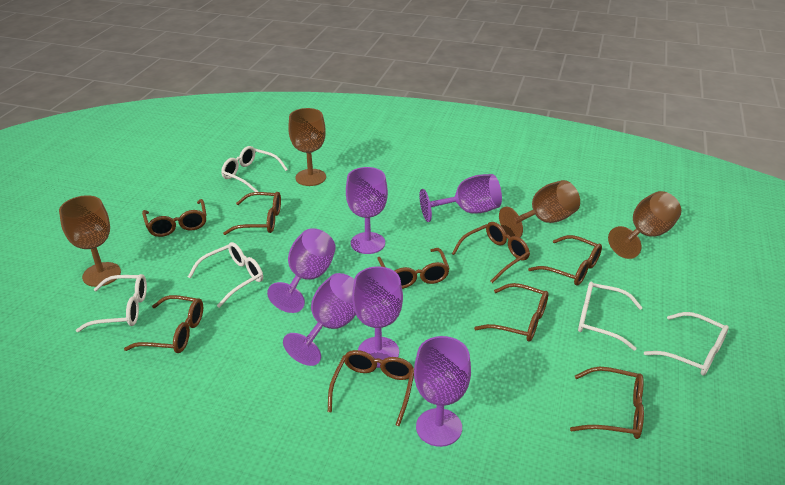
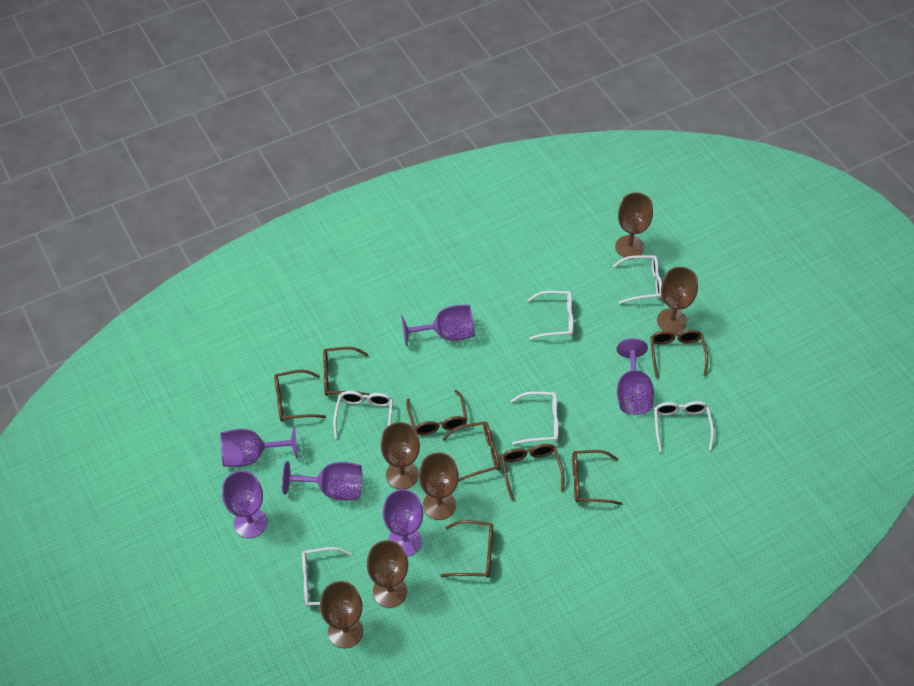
brown glasses: [124,295,203,353] [142,199,207,237] [223,192,281,235] [328,350,414,426] [377,248,450,289] [452,222,530,283] [474,283,549,342] [528,235,602,286] [570,367,644,439] = 9 -> [274,370,326,422] [323,347,370,396] [406,390,468,435] [441,520,493,578] [442,421,500,482] [501,444,564,501] [572,450,622,505] [650,330,708,378] = 8
brown goblet: [59,195,121,287] [288,108,326,186] [499,180,580,238] [608,191,681,259] = 4 -> [320,581,363,648] [367,540,408,608] [381,422,420,489] [419,452,459,520] [615,192,653,259] [657,267,698,334] = 6
white glasses: [76,274,147,332] [188,242,263,308] [221,146,288,192] [578,282,643,351] [644,312,729,376] = 5 -> [302,547,352,607] [333,391,393,439] [511,392,559,445] [527,291,574,340] [613,255,662,304] [654,401,714,452] = 6

